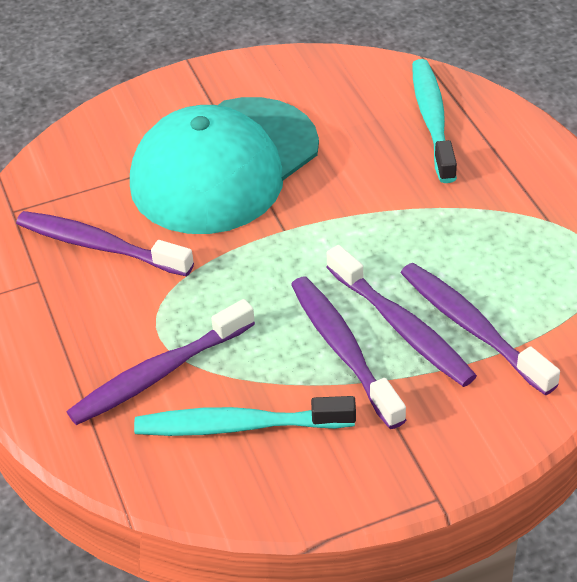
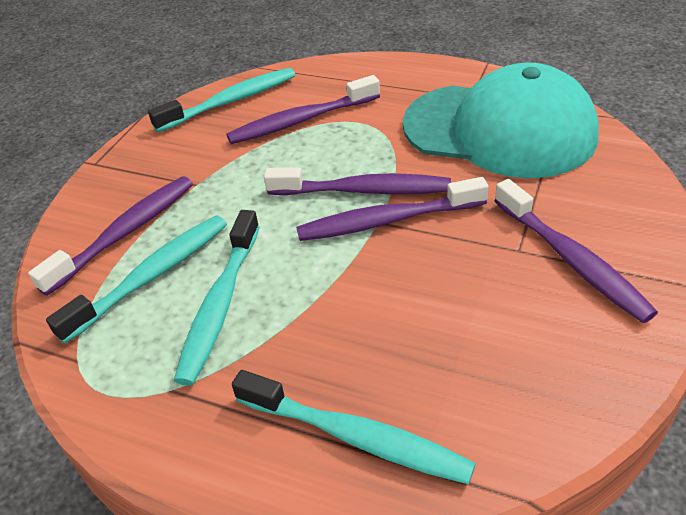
turquoise toothbrush: [134,396,356,436] [412,59,457,183] = 2 -> [46,215,227,344] [148,68,295,132] [174,210,260,386] [232,370,476,484] = 4

